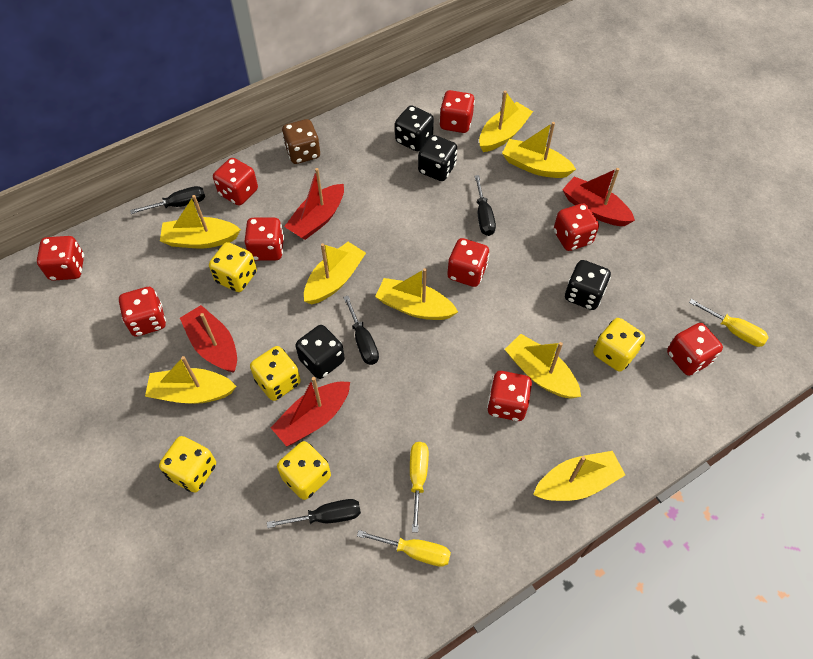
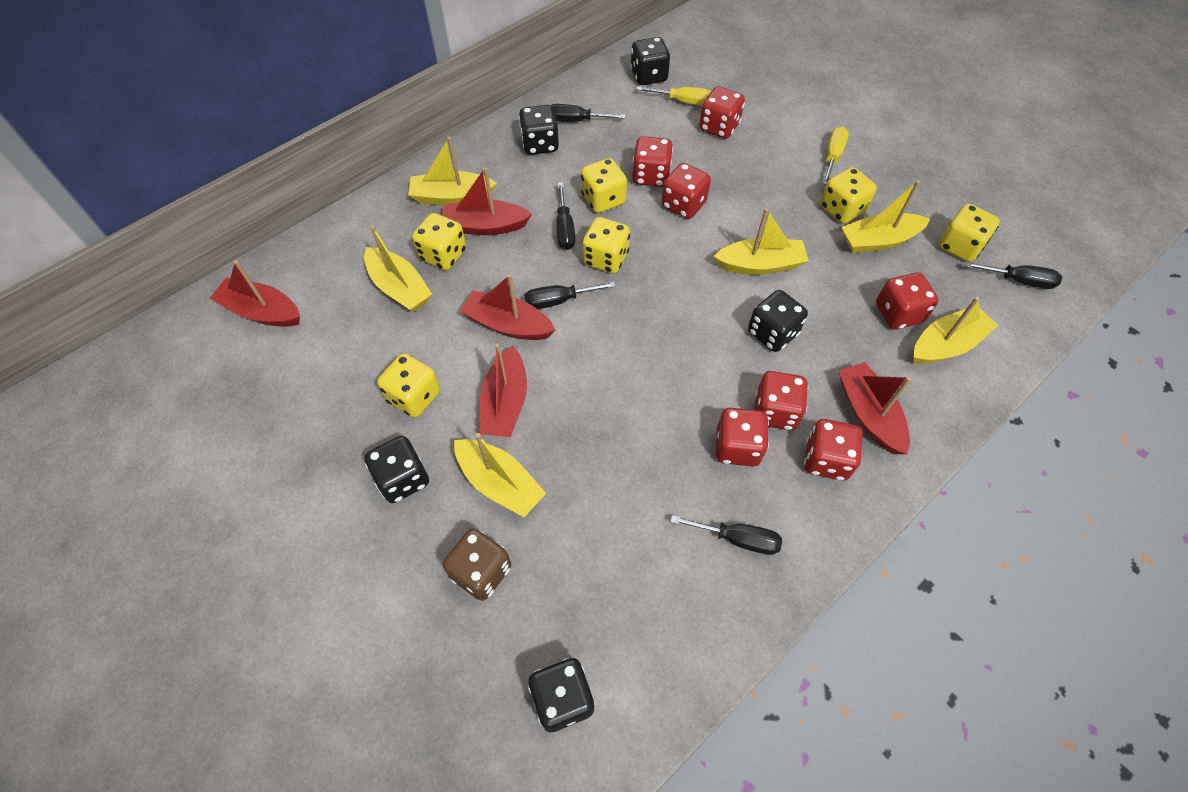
black dice: [295,325,345,379] [395,105,434,151] [418,135,457,181] [565,260,611,310] = 4 -> [365,436,429,503] [519,105,559,155] [528,658,595,732] [630,37,670,85] [748,290,808,352] = 5
black screwdriver: [130,186,205,214] [267,499,361,528] [343,296,379,365] [475,175,496,236] = 4 -> [524,282,616,309] [551,104,626,122] [557,182,575,250] [670,515,782,555] [965,262,1062,289] = 5
red boat: [180,305,237,373] [270,377,350,447] [284,168,344,240] [562,168,635,226] = 4 -> [210,260,300,327] [442,167,532,235] [460,274,555,340] [479,343,527,437] [839,362,911,454] = 5
red dice: [37,236,84,281] [119,287,166,337] [213,158,258,205] [244,218,284,261] [439,90,475,133] [447,238,489,287] [487,371,532,421] [554,203,599,251] [667,323,723,376] = 9 -> [633,136,673,187] [662,163,711,219] [699,86,745,139] [716,408,769,467] [755,371,808,430] [804,419,863,481] [876,272,939,330] = 7
yellow boat: [145,356,237,404] [160,195,241,248] [304,242,366,305] [375,268,458,320] [479,91,533,152] [502,122,576,178] [505,334,581,399] [533,451,625,501] = 8 -> [364,225,432,312] [408,137,497,205] [454,433,546,517] [714,208,809,275] [841,180,930,253] [913,297,998,364] = 6
yellow dice: [159,436,216,493] [209,242,257,292] [250,346,301,401] [277,441,331,500] [593,318,645,372] = 5 -> [377,353,440,417] [412,213,466,270] [581,158,627,213] [582,217,630,274] [820,167,877,224] [939,204,1000,262] = 6
yellow screwdriver: [357,530,451,567] [410,442,429,532] [689,299,769,347] = 3 -> [637,86,711,106] [822,127,849,185] = 2

